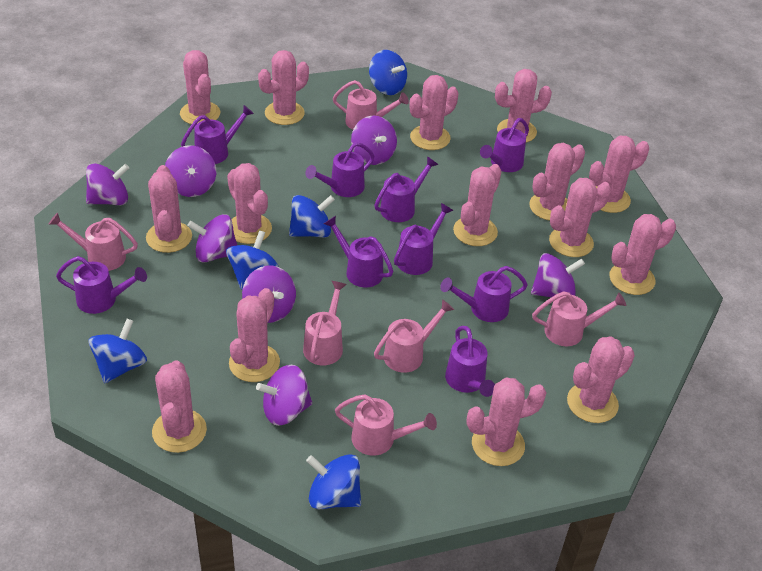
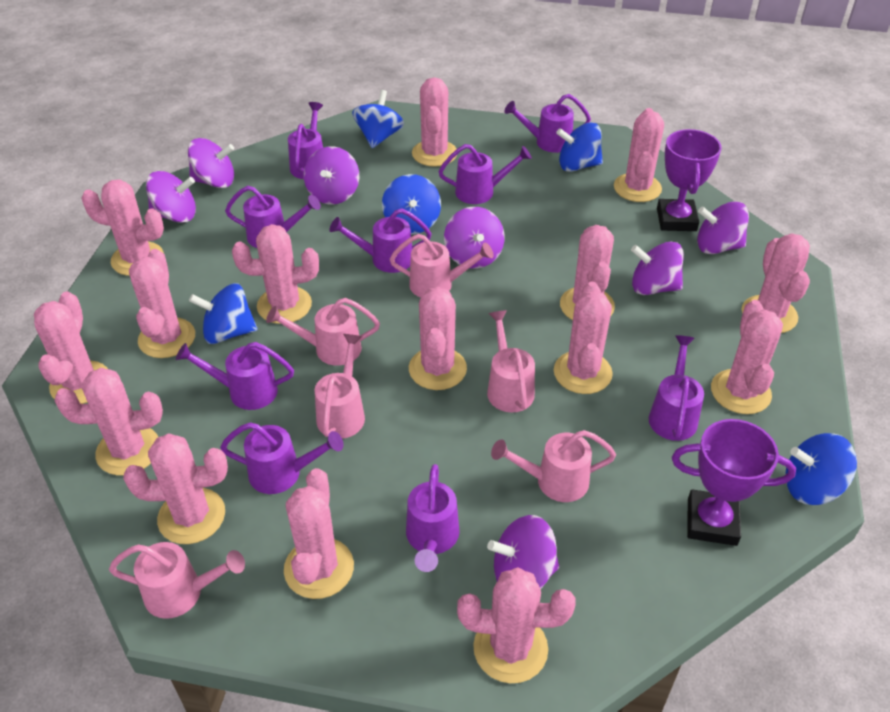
purple trophy: none = 0 -> [657,129,722,231] [672,419,796,546] = 2

